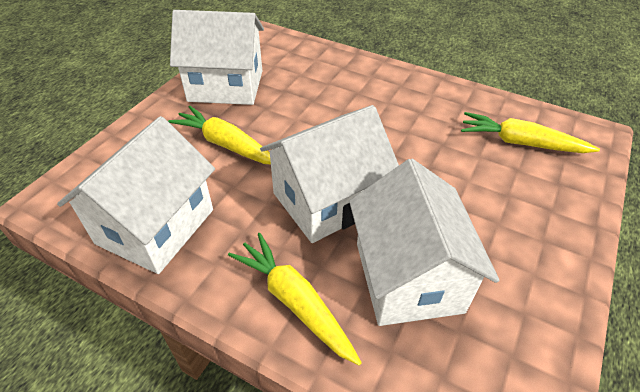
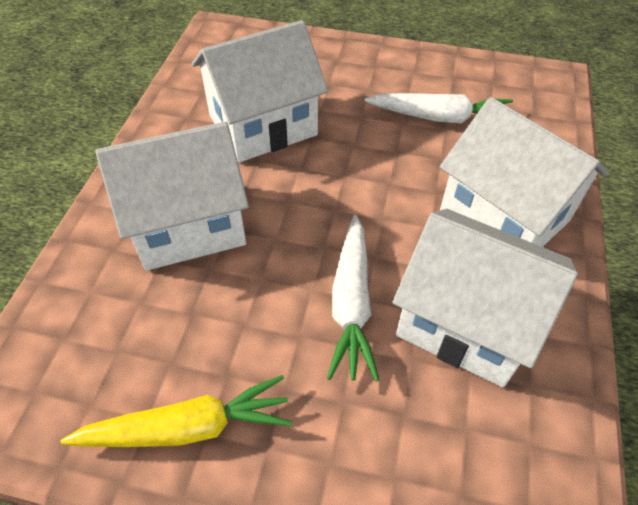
white carrot: none = 0 -> [327,215,380,382] [365,93,513,123] = 2
yellow carrot: [168,106,271,164] [228,233,362,365] [461,112,600,153] = 3 -> [60,375,292,447] = 1

